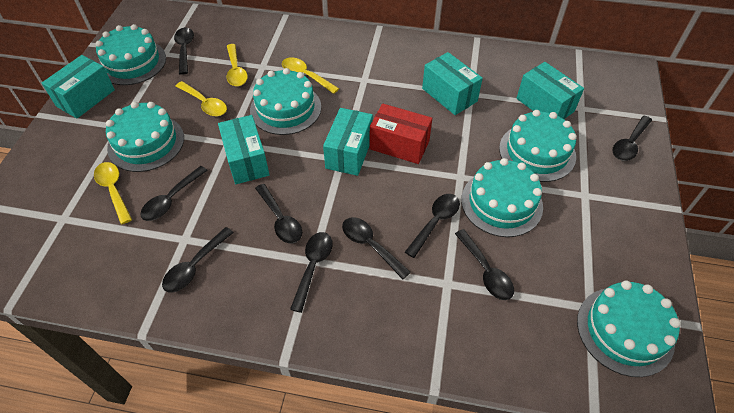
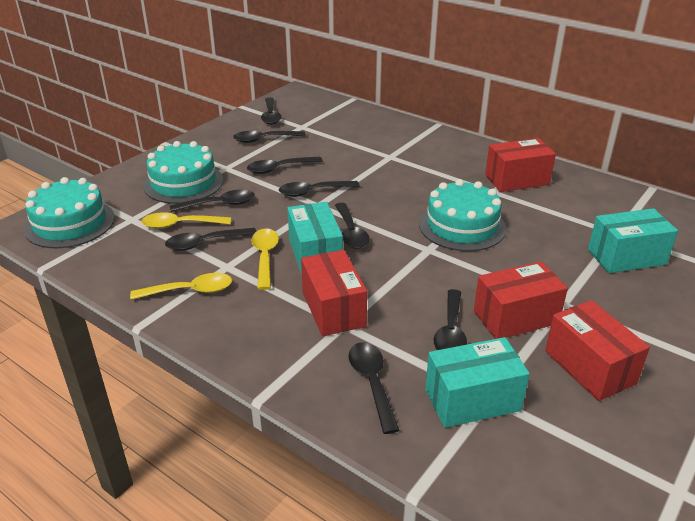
red box: [370,104,432,164] = 1 -> [301,250,367,336] [474,261,568,339] [485,138,556,192] [545,300,650,401] = 4
turquoise box: [42,55,115,118] [218,115,270,184] [323,108,373,176] [422,52,483,115] [516,62,584,119] = 5 -> [287,202,343,275] [425,337,530,428] [588,208,678,273] = 3
turquoise cake: [96,24,166,85] [106,102,184,172] [250,68,321,135] [461,158,543,237] [499,110,577,182] [577,281,681,377] = 6 -> [24,177,115,248] [143,141,223,204] [419,179,506,251] = 3
yellow spoon: [94,162,132,224] [176,81,227,116] [227,44,248,86] [282,57,339,94] = 4 -> [130,273,232,300] [142,212,231,229] [251,228,279,290] = 3

